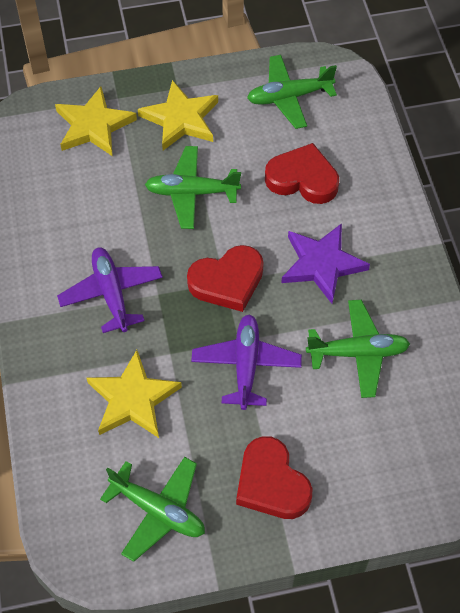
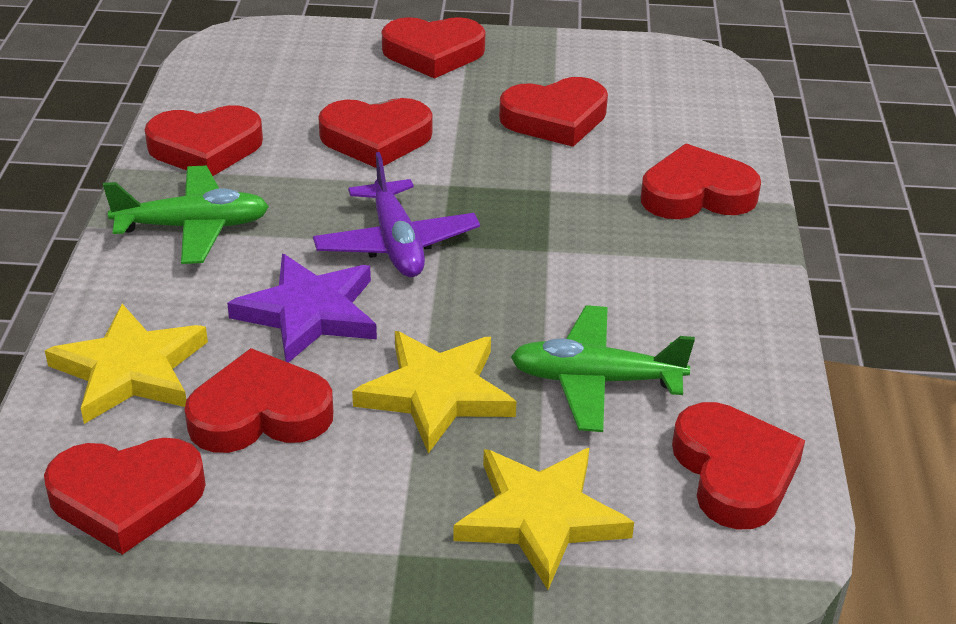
green plane: [100,457,205,562] [145,146,241,229] [247,55,337,129] [306,300,410,398] = 4 -> [103,165,269,264] [511,305,695,432] = 2
purple plane: [57,247,163,333] [191,315,302,410] = 2 -> [313,152,480,277] = 1
red heart: [187,245,264,312] [236,436,312,519] [265,143,339,204] = 3 -> [44,438,206,555] [145,105,263,176] [185,348,333,453] [318,98,432,168] [382,17,485,79] [499,77,608,147] [641,143,761,219] [672,402,805,530] = 8

